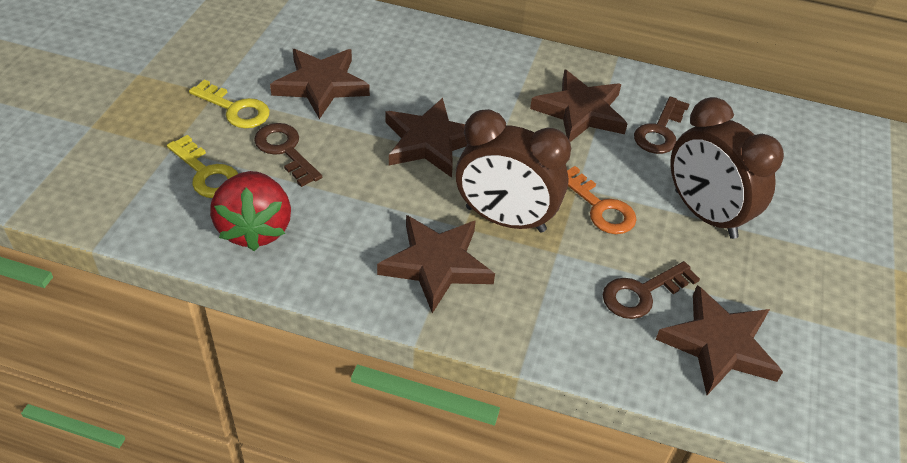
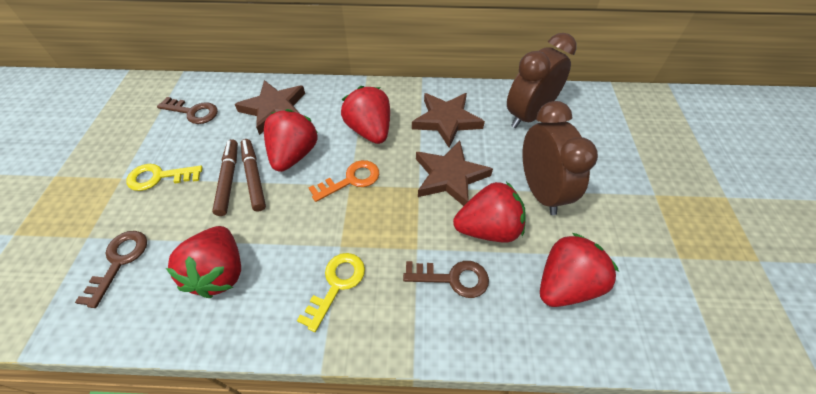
brown marker: none = 0 -> [212,139,238,216] [241,139,266,212] = 2
brown star: [270,49,370,119] [377,215,495,313] [385,98,467,178] [530,69,628,142] [655,285,783,395] = 5 -> [235,80,305,135] [412,93,485,148] [416,141,493,206] = 3
red strawberry: [210,171,291,251] = 1 -> [166,226,241,298] [264,109,318,172] [341,86,390,144] [453,181,525,242] [540,233,619,307] = 5

